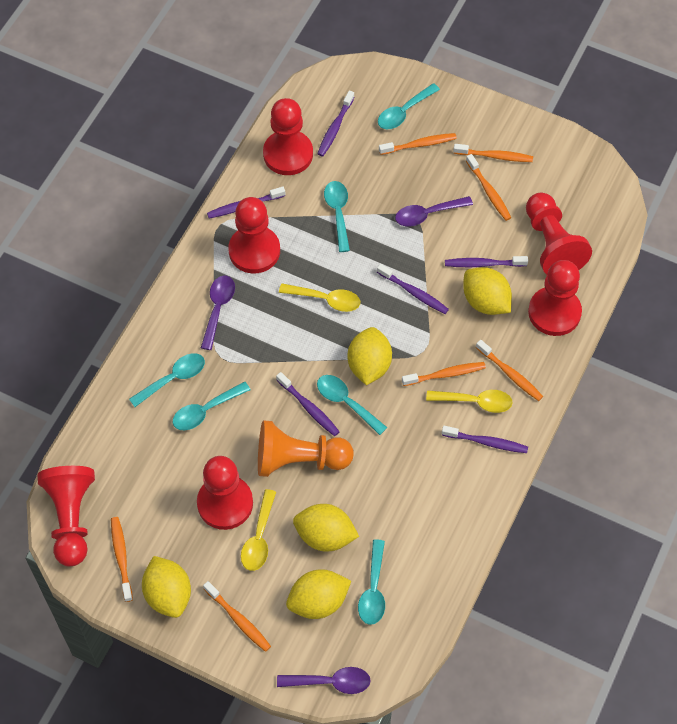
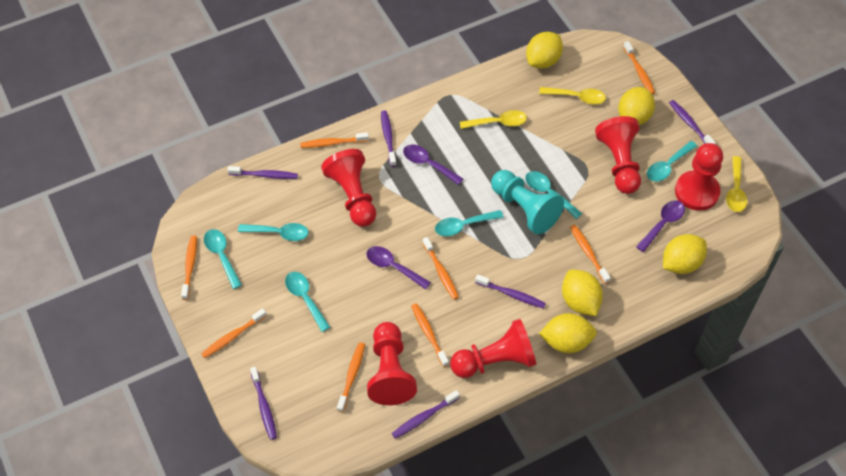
orange pawn: [258,420,354,477] = 1 -> none = 0
orange toothbrush: [111,517,133,602] [203,581,271,652] [379,133,457,155] [402,362,486,386] [453,144,533,162] [466,154,511,221] [476,340,543,401] = 7 -> [181,235,197,300] [201,308,267,358] [300,132,369,148] [337,342,365,412] [411,303,449,367] [423,237,459,300] [570,225,611,284] [623,41,655,94] = 8
red pawn: [37,466,95,566] [197,456,253,530] [228,197,280,273] [263,98,313,175] [526,193,592,275] [528,260,582,336] = 6 -> [321,149,376,227] [367,322,417,405] [450,319,536,378] [595,116,641,194] [675,143,723,211] = 5
turquoise pawn: none = 0 -> [491,170,564,234] = 1

